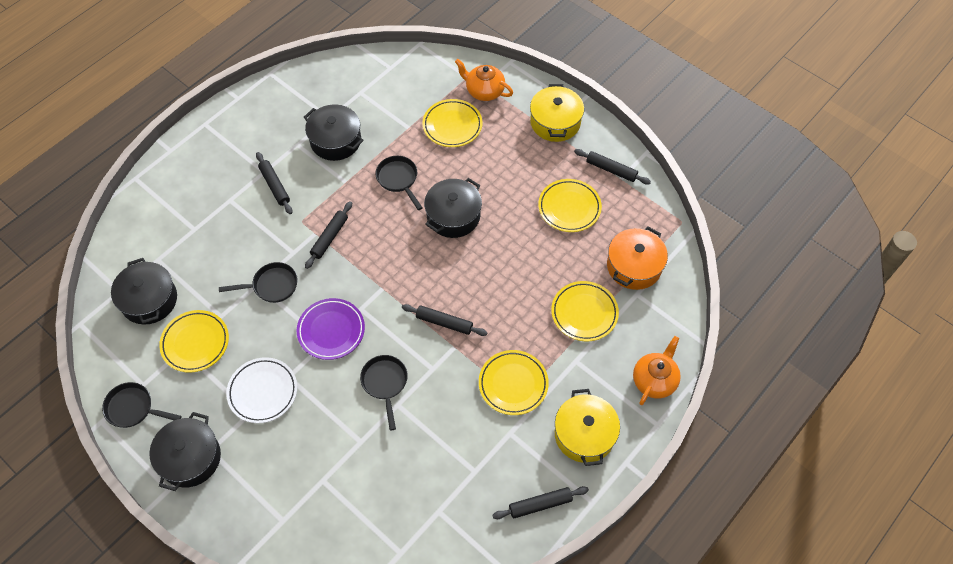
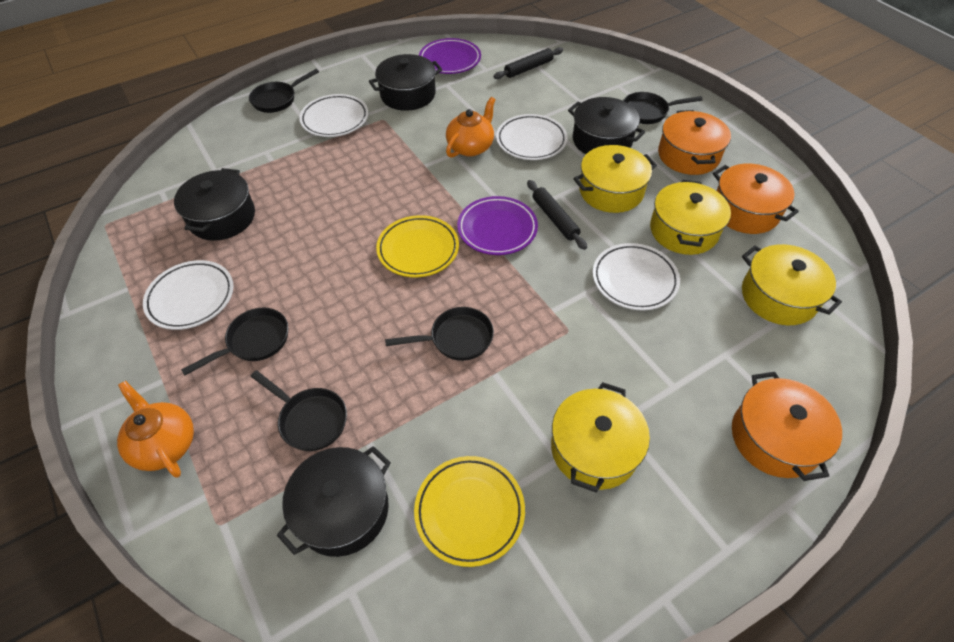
black pan: [102,382,181,428] [219,262,298,303] [360,355,408,431] [375,156,423,210] = 4 -> [181,307,288,375] [249,69,319,113] [250,370,347,451] [385,307,494,361] [623,92,703,124] = 5
black rolling pin: [256,152,292,214] [305,201,352,269] [402,304,488,336] [492,486,589,519] [574,149,651,185] = 5 -> [494,47,563,79] [527,180,587,250] = 2
orange pot: [607,227,668,290] = 1 -> [658,110,731,175] [713,164,799,234] [732,372,842,481] = 3
purple plate: [297,298,365,360] = 1 -> [419,38,481,74] [457,196,538,255] = 2
white plate: [226,357,297,423] = 1 -> [143,260,233,330] [299,94,369,137] [496,114,568,160] [593,243,680,311] = 4
yellow plate: [159,310,229,373] [422,99,483,147] [479,350,549,415] [538,179,602,232] [551,281,619,341] = 5 -> [376,215,459,277] [414,456,525,567] = 2
yellow pot: [530,84,584,142] [555,389,620,466] = 2 -> [551,382,650,493] [573,145,657,213] [650,180,731,255] [742,244,842,325] = 4

